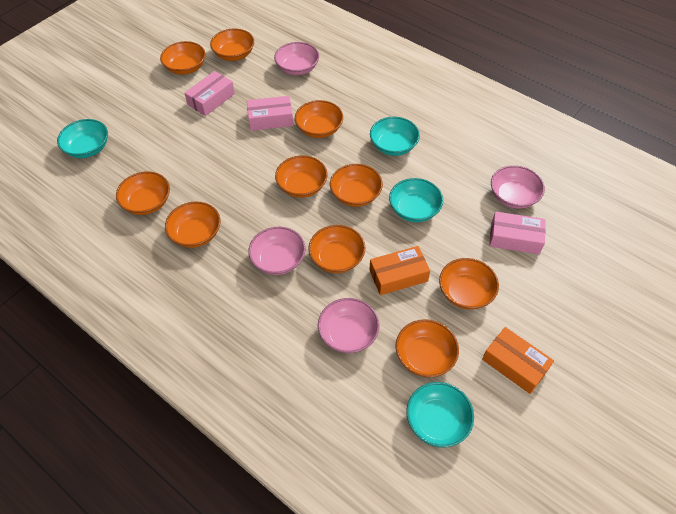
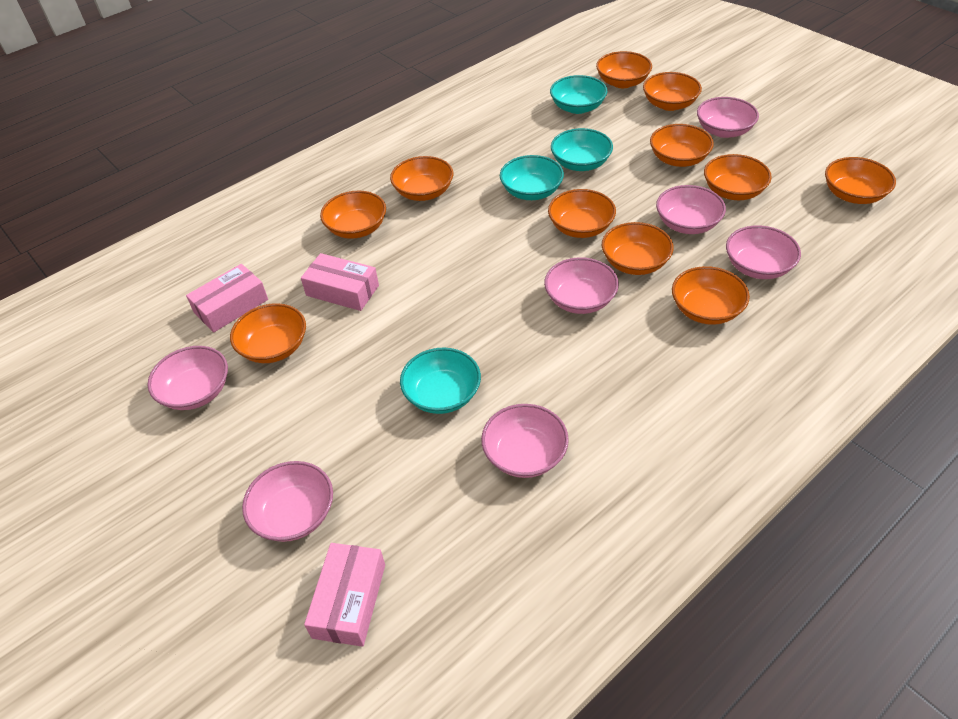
orange bowl: [116,171,170,215] [160,41,205,75] [165,201,220,248] [210,28,254,61] [275,155,328,198] [295,100,343,138] [308,225,365,273] [330,164,383,207] [395,319,459,377] [439,258,499,310] = 10 -> [230,303,306,363] [320,191,386,239] [390,156,453,201] [548,189,616,238] [596,51,652,88] [602,222,674,275] [643,72,702,111] [650,124,714,167] [672,266,750,325] [704,154,772,200] [825,157,896,204] = 11
orange box: [369,246,430,295] [482,327,554,394] = 2 -> none = 0
pink bowl: [248,227,305,275] [274,42,319,75] [318,298,380,353] [491,165,545,209] = 4 -> [148,346,228,410] [242,461,333,542] [481,404,569,478] [544,257,619,314] [656,185,726,234] [697,97,759,138] [726,225,801,279] = 7

